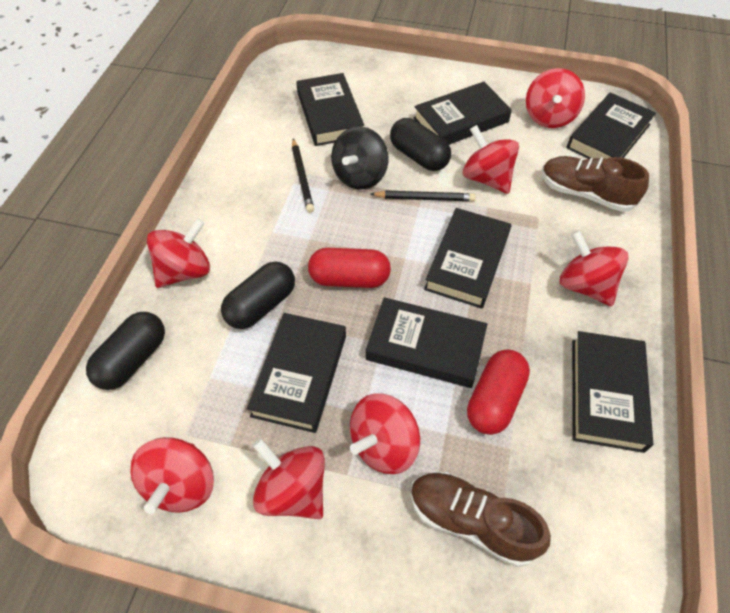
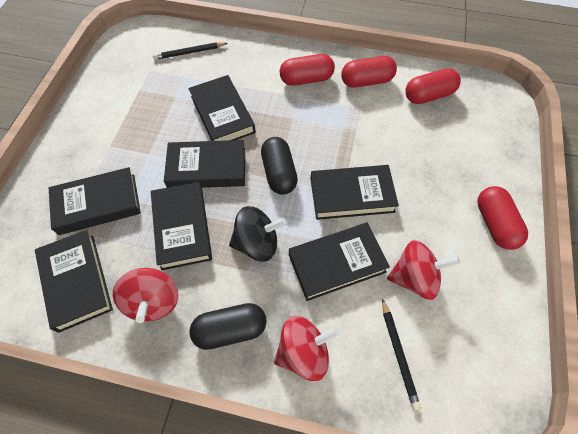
black capsule: [86,312,165,390] [221,262,295,329] [390,118,451,171] = 3 -> [189,303,267,350] [261,137,298,195] = 2
brown shoe: [411,472,551,567] [542,156,649,212] = 2 -> none = 0
red capsule: [308,248,391,288] [467,349,530,435] = 2 -> [280,54,335,86] [341,56,397,88] [405,68,461,104] [477,186,528,250] = 4
red spinning top: [131,437,214,514] [147,218,210,288] [252,438,325,519] [350,393,420,474] [463,125,519,194] [526,68,585,128] [560,230,629,306] = 7 -> [113,268,179,323] [274,316,340,381] [387,240,461,300] = 3

